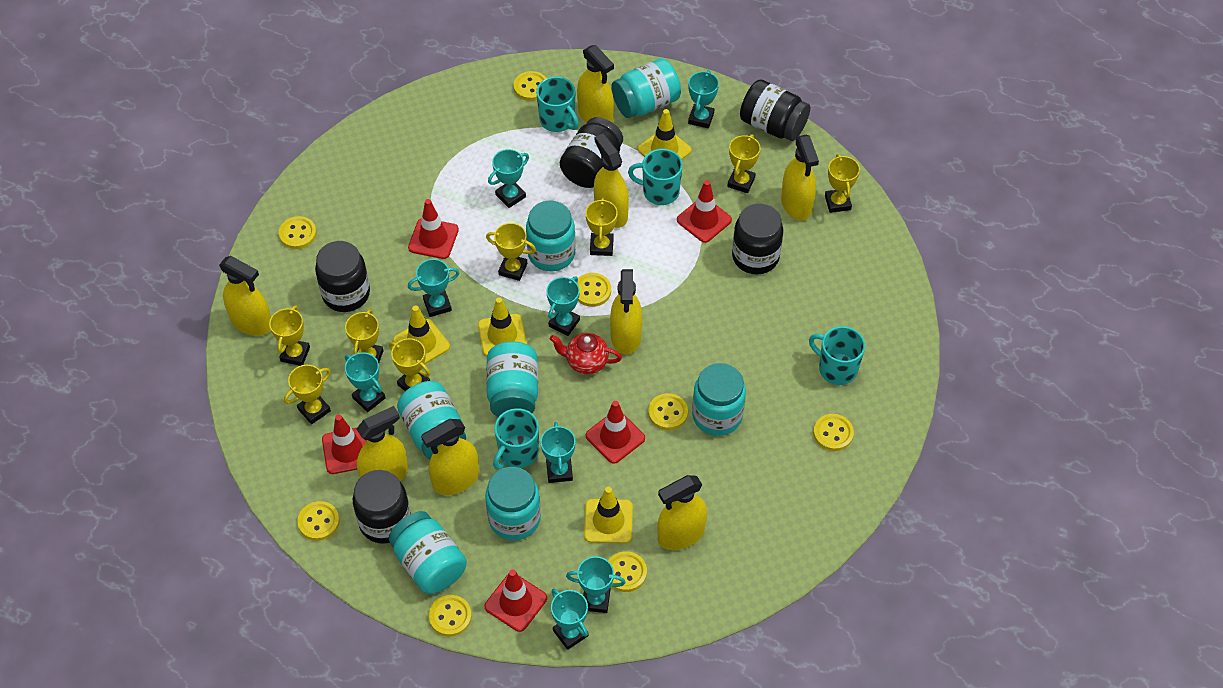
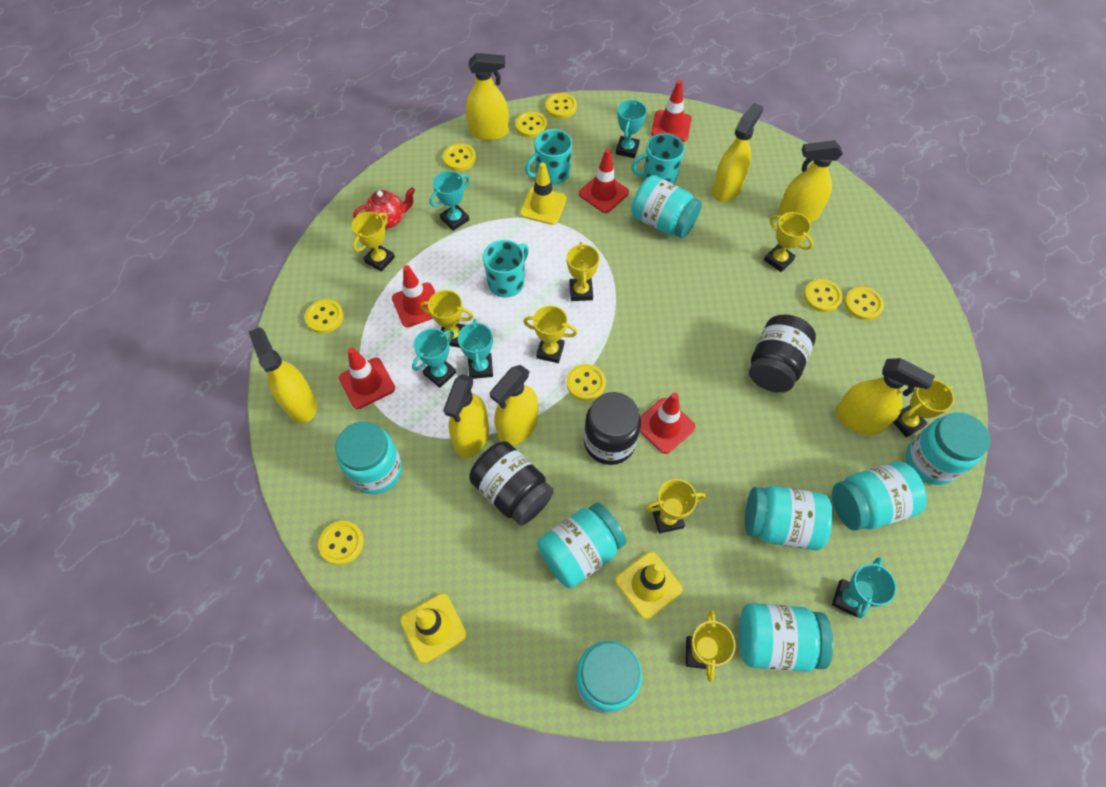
black jar: [315,241,370,312] [353,470,411,544] [560,117,623,188] [732,204,783,274] [740,79,810,141] = 5 -> [469,441,554,525] [584,392,641,465] [749,315,816,393] = 3
turquoise jar: [389,511,467,594] [397,381,466,459] [485,467,541,541] [486,341,538,417] [526,201,576,271] [611,58,681,118] [692,363,746,436] = 7 -> [335,422,402,494] [537,502,626,588] [575,641,642,714] [631,175,702,238] [739,603,833,672] [745,486,833,550] [832,462,927,531] [906,412,990,485] = 8
turquoise mug: [493,408,539,470] [536,76,579,132] [628,149,683,205] [809,326,865,385] = 4 -> [483,240,529,298] [525,129,572,185] [631,133,685,184] = 3
turquoise trophy: [345,353,385,412] [408,259,459,317] [488,149,529,208] [540,422,575,483] [546,277,580,336] [551,589,588,650] [566,556,626,613] [688,70,719,128] = 8 -> [412,328,456,388] [430,171,470,231] [458,319,493,379] [616,99,647,158] [832,557,897,619] = 5
yellow spray bottle: [219,256,271,336] [356,406,408,482] [421,419,479,495] [577,45,614,123] [594,133,629,228] [610,269,643,355] [657,475,707,550] [781,135,819,221] = 8 -> [249,327,317,423] [443,374,489,458] [466,53,509,141] [490,365,538,445] [712,103,763,202] [778,140,843,222] [835,358,935,435] = 7
yellow traffic cone: [393,305,450,365] [478,297,527,356] [584,487,633,543] [638,109,691,160] = 4 -> [400,593,467,663] [520,162,567,225] [615,552,682,619] = 3

